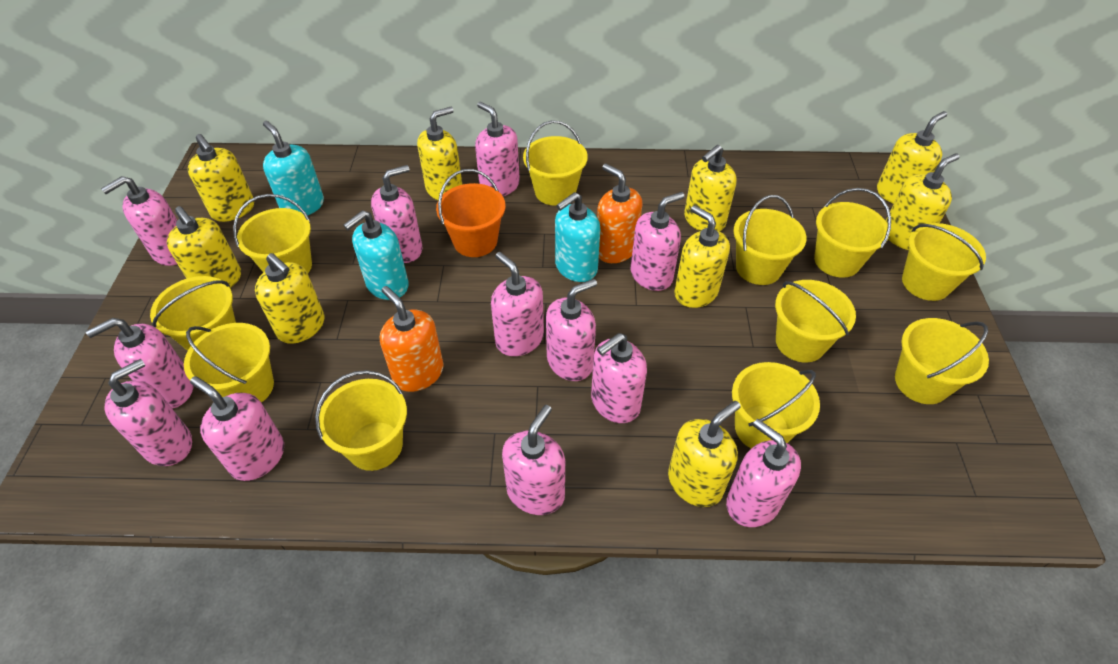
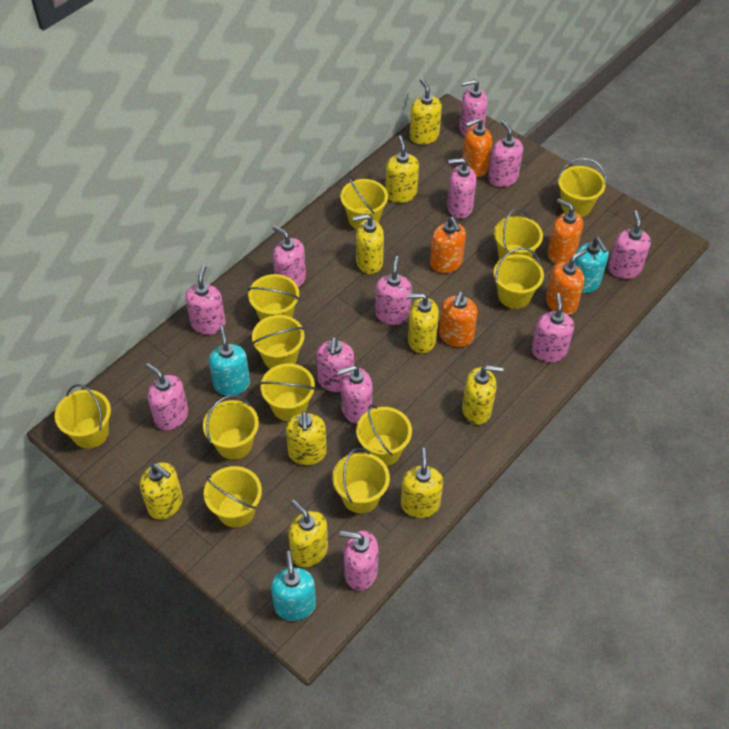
orange bucket: [436,169,506,257] = 1 -> none = 0
orange soap dispenser: [380,286,444,392] [597,164,642,263] = 2 -> [430,217,466,273] [439,292,478,347] [462,118,492,177] [546,249,586,315] [547,199,583,264] = 5
yellow bucket: [150,276,236,351] [184,323,274,403] [233,194,312,273] [315,370,407,471] [523,120,588,206] [732,362,820,448] [733,195,806,285] [775,280,856,362] [814,188,891,278] [895,318,989,404] [902,223,986,301] = 11 -> [55,384,111,449] [203,395,259,460] [204,466,262,528] [248,274,300,321] [252,315,304,369] [260,363,316,422] [332,448,390,513] [340,176,388,229] [356,405,412,466] [494,208,543,260] [494,247,544,309] [558,158,607,217] = 12

